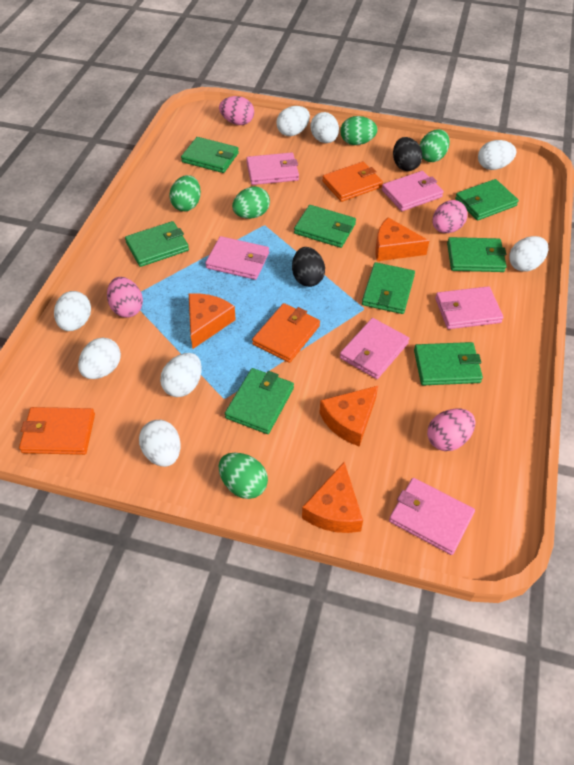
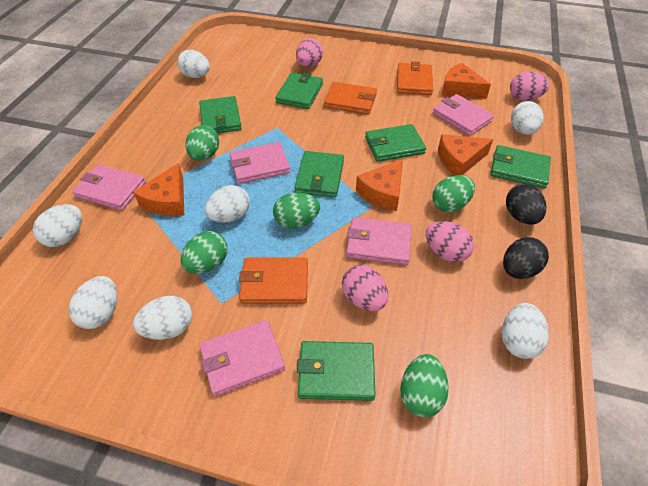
green wallet: [125,221,189,267] [181,137,239,173] [225,368,294,434] [294,205,356,248] [362,262,415,314] [414,342,483,385] [447,237,507,272] [455,179,519,221] = 8 -> [199,96,242,133] [275,73,323,109] [294,151,344,197] [297,341,376,401] [365,124,426,162] [490,145,551,188] = 6
pink wallet: [205,236,269,280] [246,152,299,185] [340,318,409,379] [382,171,444,211] [389,478,475,555] [435,286,504,329] = 6 -> [72,164,146,211] [199,320,285,396] [230,142,290,184] [346,217,412,265] [433,94,494,136] = 5
white egg: [54,291,91,331] [78,338,121,379] [139,420,181,467] [160,353,202,397] [276,106,310,136] [310,112,339,143] [478,140,516,170] [509,236,548,272] = 8 -> [33,204,82,247] [69,276,118,329] [133,296,192,340] [177,50,210,78] [205,185,250,222] [502,303,549,359] [511,101,543,135] = 7

